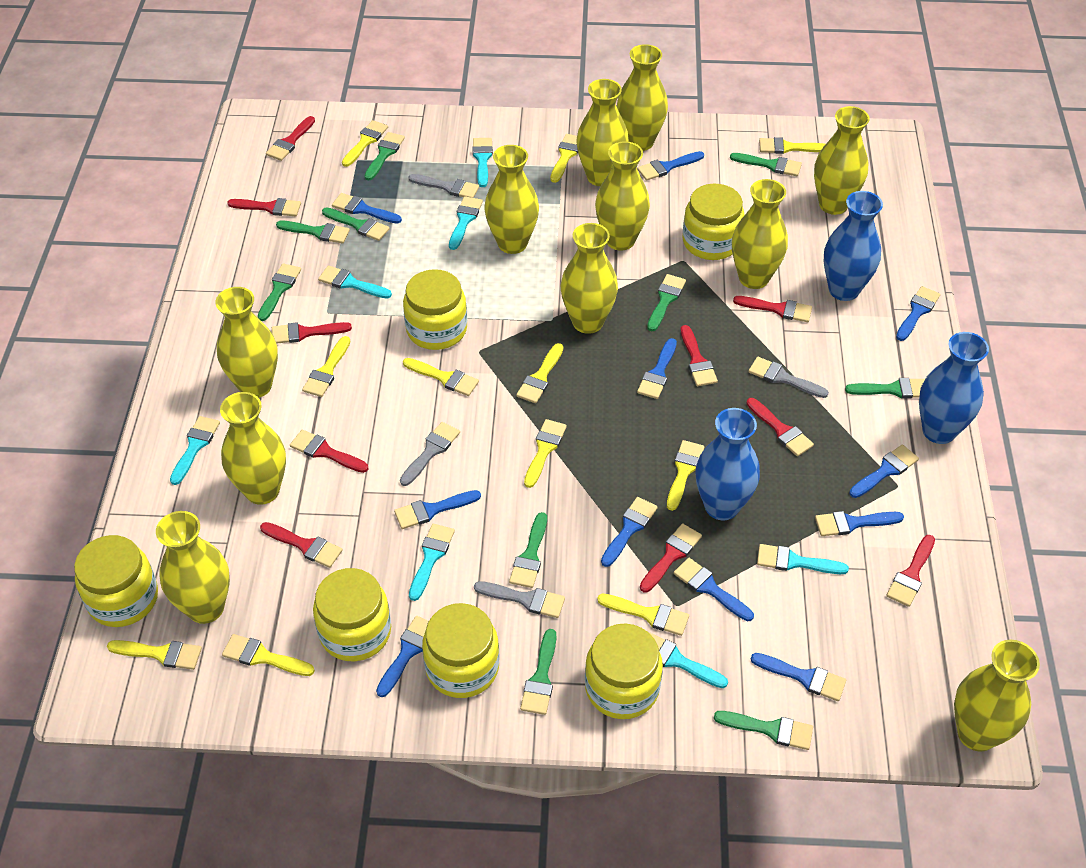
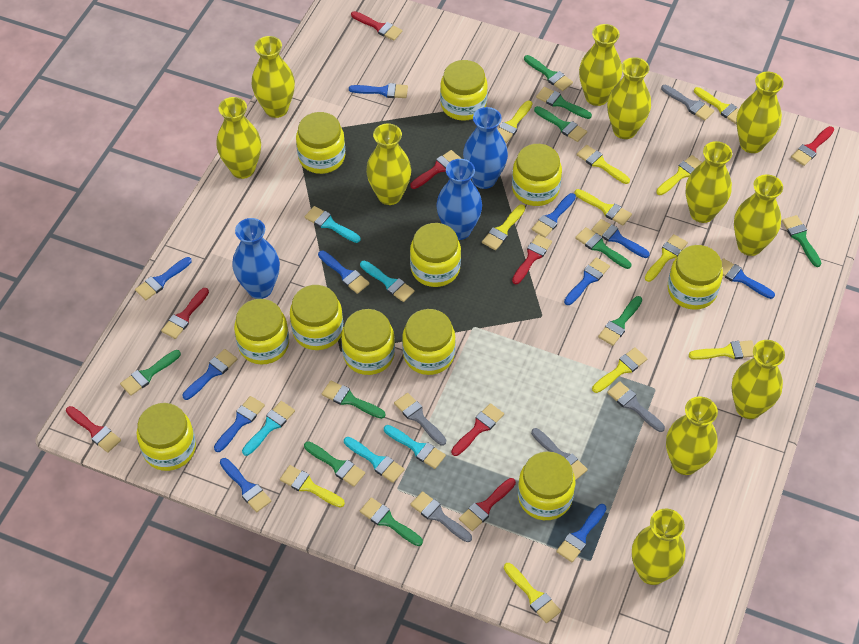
grey brush: [400,422,460,486] [409,174,479,198] [474,581,565,618] [748,357,829,398] = 4 -> [394,393,446,446] [410,491,472,542] [531,428,588,481] [607,381,665,432] [661,85,714,121] = 5
red brush: [227,198,301,216] [260,522,342,568] [266,116,315,161] [272,322,352,344] [290,430,368,473] [640,523,702,593] [681,325,718,386] [733,296,812,322] [746,398,814,456] [886,535,935,607] = 10 -> [66,406,121,453] [161,288,209,339] [351,11,402,41] [410,150,462,189] [451,403,504,456] [459,478,516,531] [512,234,552,284] [791,126,834,166] = 8
turquoise brush: [170,416,220,485] [318,266,392,299] [409,524,455,601] [449,196,483,250] [472,138,493,187] [649,632,728,688] [757,544,849,574] = 7 -> [242,401,295,456] [305,206,361,243] [344,437,405,483] [360,260,415,302] [384,425,446,469] = 5
yellow jar: [74,535,158,627] [313,568,391,661] [403,269,467,350] [422,603,499,698] [585,624,663,719] [682,183,745,260] = 6 -> [137,403,196,471] [234,299,289,365] [290,285,343,350] [296,112,345,174] [341,309,395,375] [402,309,456,375] [410,223,461,287] [440,60,488,121] [512,144,562,206] [518,451,576,520] [668,245,723,310] = 11

